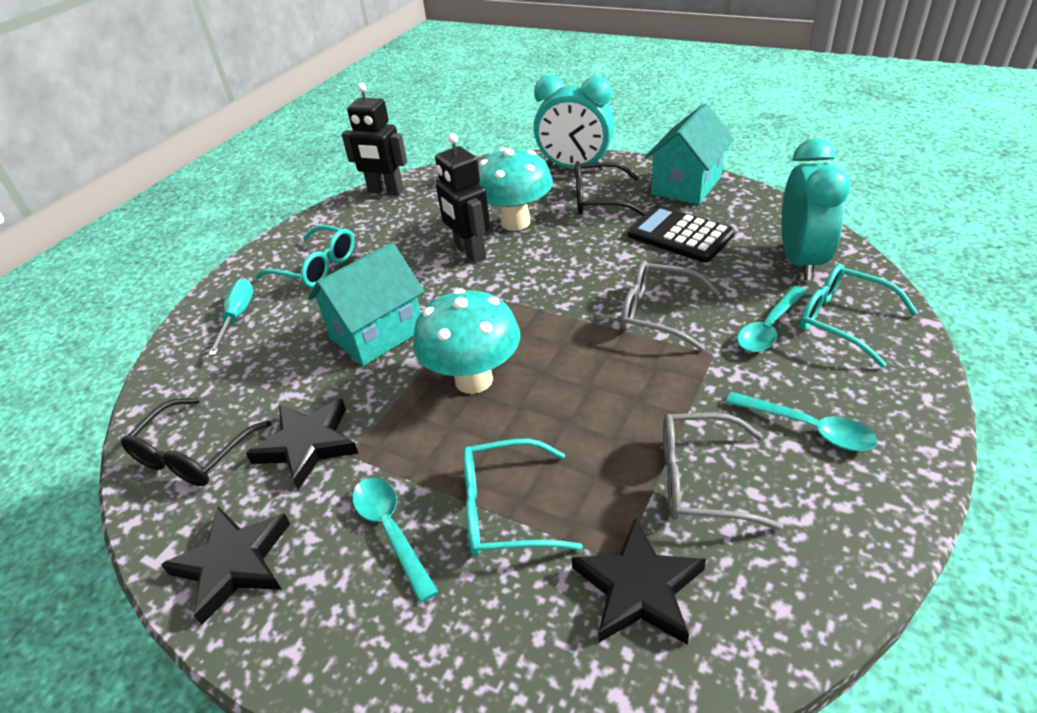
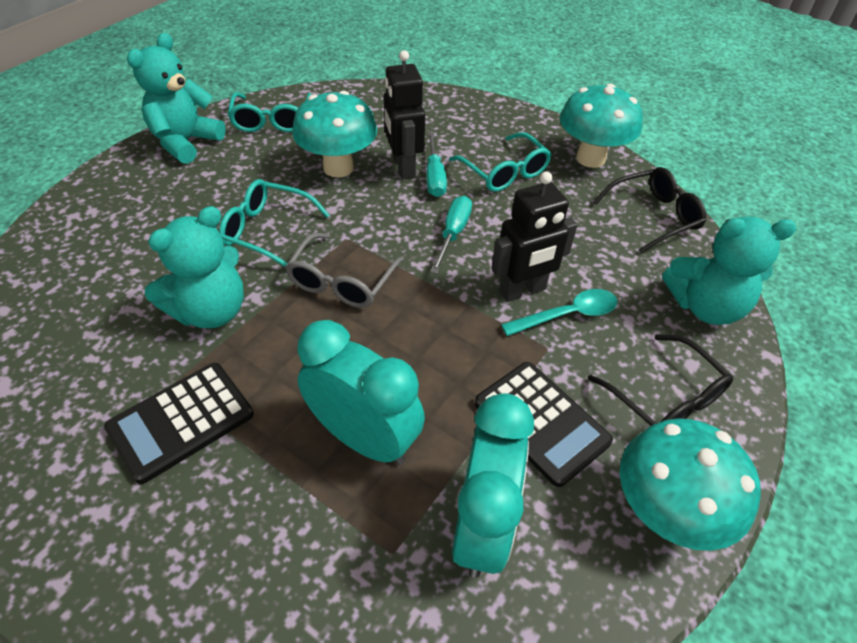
black calculator: [628,205,735,263] = 1 -> [104,363,254,484] [475,362,613,487] = 2
black star: [161,507,290,625] [246,399,358,490] [572,517,706,645] = 3 -> none = 0
grey glasses: [621,260,720,351] [663,413,783,530] = 2 -> [285,233,404,308] = 1
turquoise house: [308,243,425,366] [645,103,734,205] = 2 -> none = 0
turquoise mushroom: [413,289,520,394] [478,147,553,231] = 2 -> [292,91,377,177] [560,84,643,168] [620,418,761,551] = 3
turquoise screwdriver: [209,279,254,356] = 1 -> [426,131,447,197] [430,196,472,274] = 2
turquoise spoon: [353,478,438,603] [726,392,877,451] [737,286,807,352] = 3 -> [501,289,617,336] = 1
turquoise teddy bear: none = 0 -> [127,33,226,164] [145,206,244,328] [662,216,797,325] = 3

